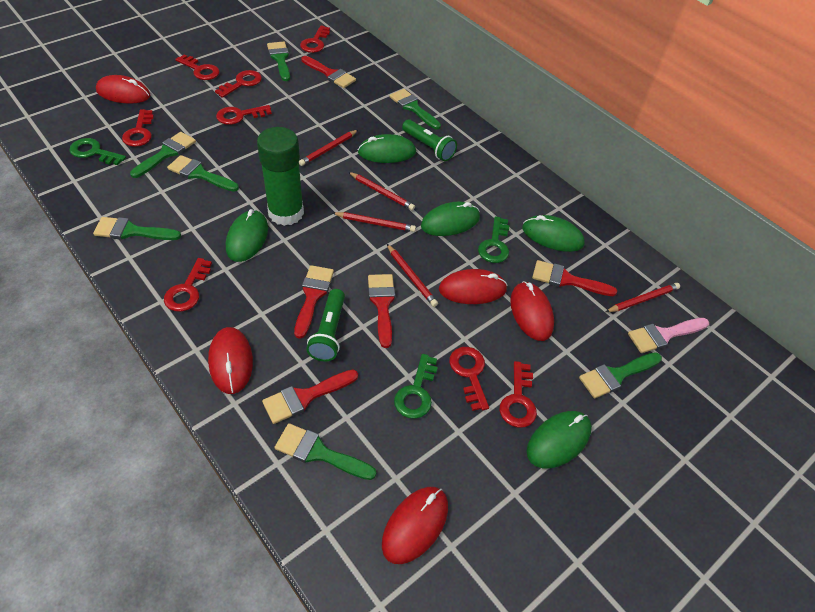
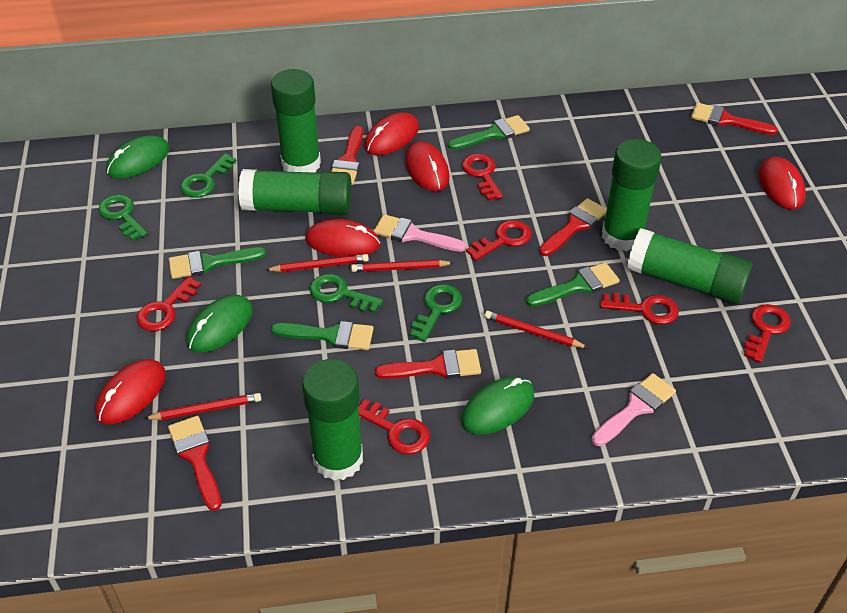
green brush: [93,217,181,240] [130,132,196,178] [167,155,239,192] [267,41,290,81] [274,423,376,480] [389,89,441,130] [579,352,662,399] = 7 -> [169,247,266,279] [271,321,374,350] [448,115,530,150] [526,262,620,306] = 4
green flashlight: [306,289,345,362] [402,119,457,161] = 2 -> none = 0
green glue stick: [257,127,304,226] = 1 -> [238,169,352,215] [271,69,321,173] [302,359,363,481] [602,139,662,251] [627,228,753,304] = 5
green key: [69,138,126,165] [394,354,438,419] [478,216,510,263] = 3 -> [98,195,147,241] [180,154,237,198] [310,274,383,313] [410,284,462,342] = 4
green mouse: [226,209,268,262] [358,134,416,163] [421,202,480,236] [522,215,585,252] [527,411,592,468] = 5 -> [106,135,170,179] [186,295,253,353] [461,377,534,435] = 3
pink brush: [628,318,709,353] = 1 -> [374,214,466,252] [591,373,676,446] = 2
red key: [122,109,154,147] [164,258,212,312] [176,54,220,80] [215,70,262,98] [216,105,272,125] [300,26,330,53] [449,347,489,411] [500,361,537,428] = 8 -> [137,276,201,331] [358,399,430,454] [462,154,503,200] [466,220,532,261] [600,293,679,325] [744,304,791,363] = 6
red pencil: [299,130,358,166] [333,212,416,232] [348,172,415,210] [387,244,438,307] [606,283,680,312] = 5 -> [144,393,261,420] [266,254,369,272] [351,260,454,272] [484,311,588,348] = 4

